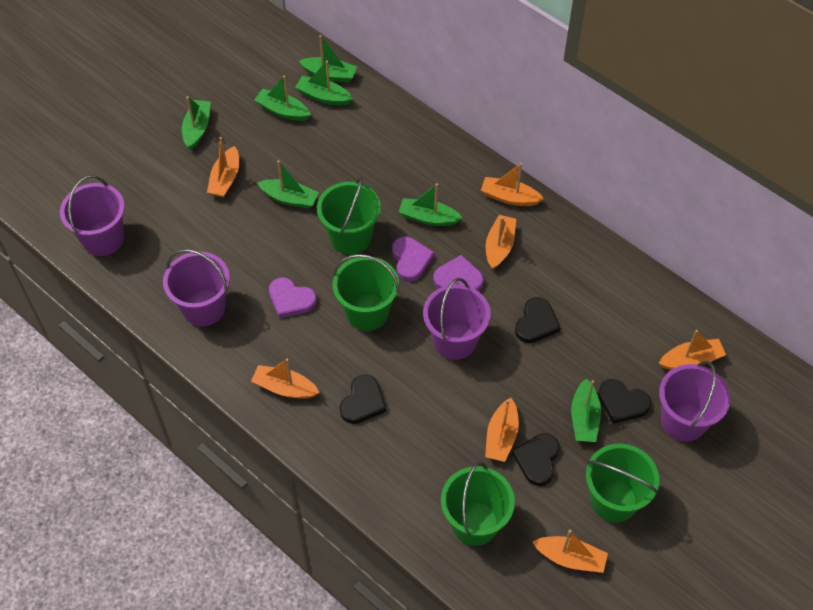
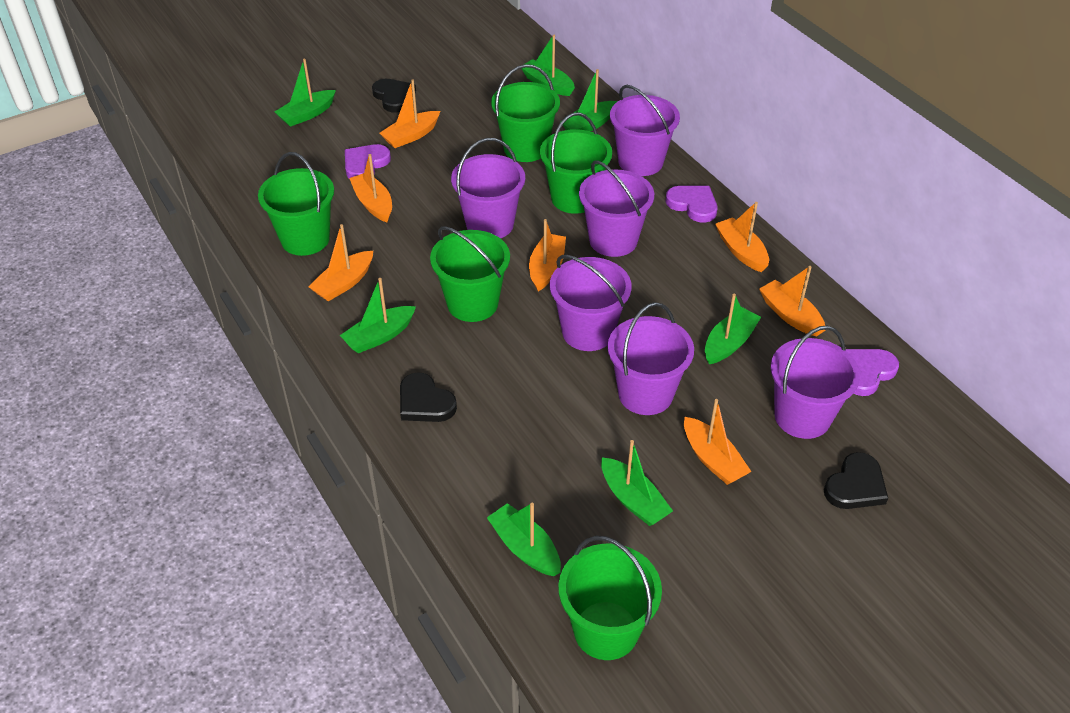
black heart: [340,375,386,424] [512,433,559,486] [515,297,560,343] [598,379,651,424] = 4 -> [372,79,416,113] [400,372,457,422] [824,452,888,509] = 3
green bucket: [317,176,381,255] [332,254,399,331] [441,462,515,546] [586,444,659,523] = 4 -> [258,152,334,256] [430,226,510,322] [491,64,560,162] [540,112,612,214] [558,536,662,660] = 5
purple bucket: [60,175,125,256] [163,249,230,326] [423,278,491,360] [659,361,730,442] = 4 -> [451,138,525,238] [550,255,632,351] [579,160,654,257] [608,302,694,415] [610,85,680,176] [771,326,860,439] = 6

